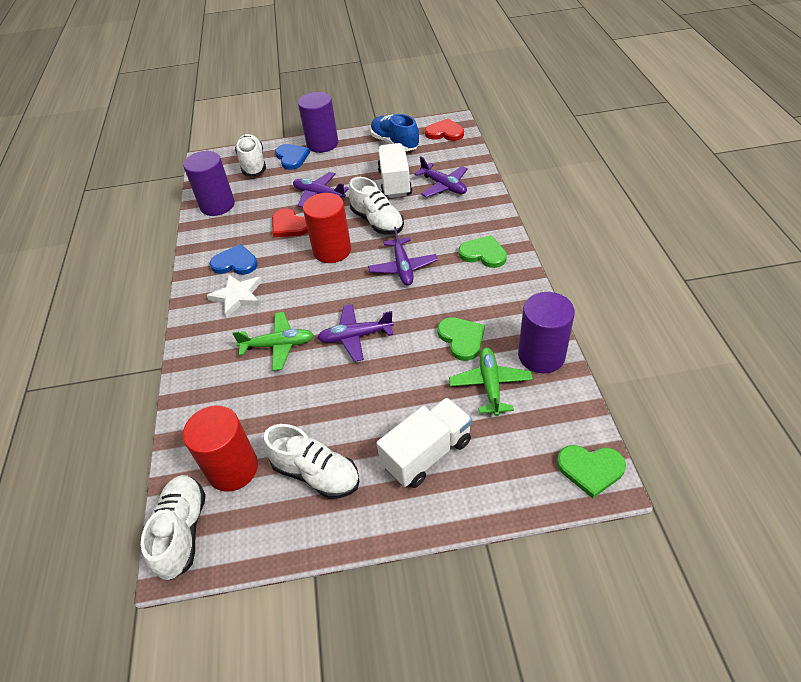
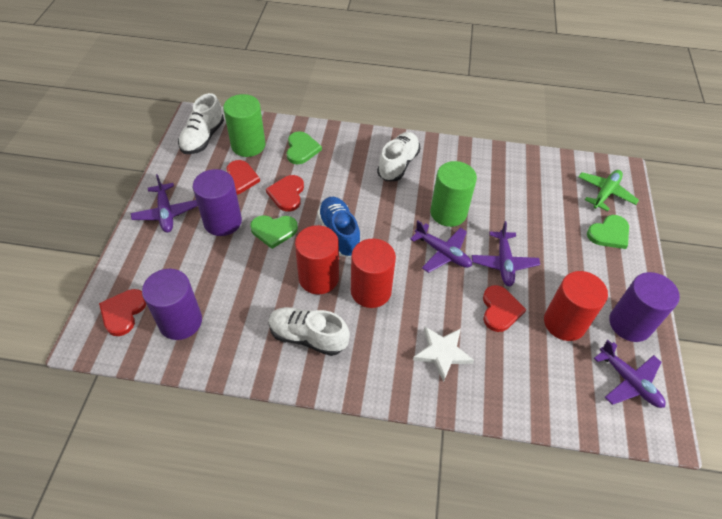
blue heart: [210,244,258,275] [275,144,310,170] = 2 -> none = 0
green cylinder: none = 0 -> [223,94,265,157] [430,161,477,227] = 2
green plane: [232,312,314,371] [449,347,533,416] = 2 -> [578,170,639,212] = 1
red cylinder: [183,406,258,492] [303,193,351,263] = 2 -> [295,225,339,294] [351,238,396,308] [544,271,608,341] = 3
red heart: [272,209,308,237] [425,119,464,141] = 2 -> [99,289,146,336] [226,160,260,195] [266,175,304,212] [483,285,526,332] = 4
white shoe: [141,475,206,580] [235,134,266,176] [263,424,359,499] [348,177,404,235] = 4 -> [178,93,224,154] [268,307,350,356] [377,132,420,181] = 3
white truck: [377,143,412,198] [377,398,472,488] = 2 -> none = 0

